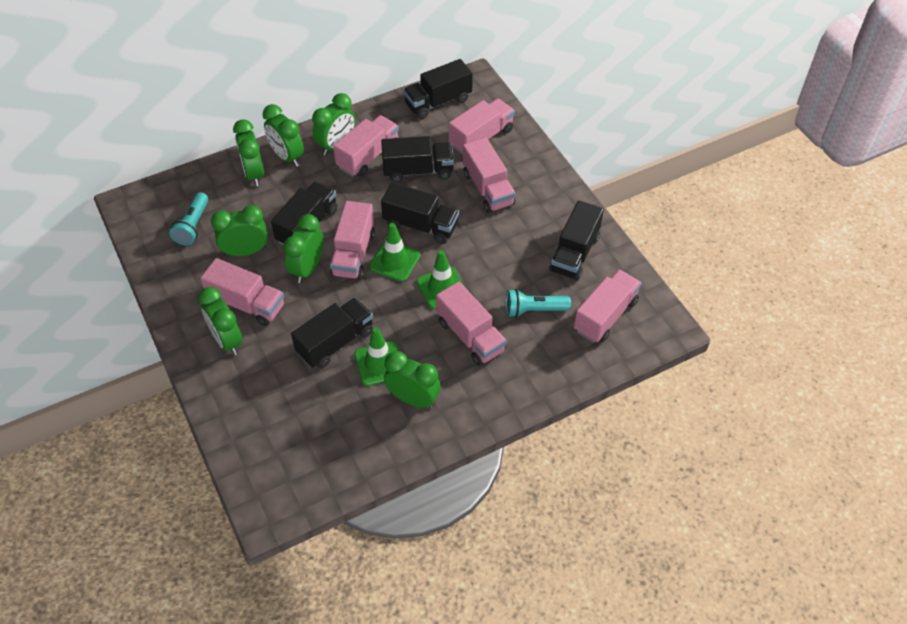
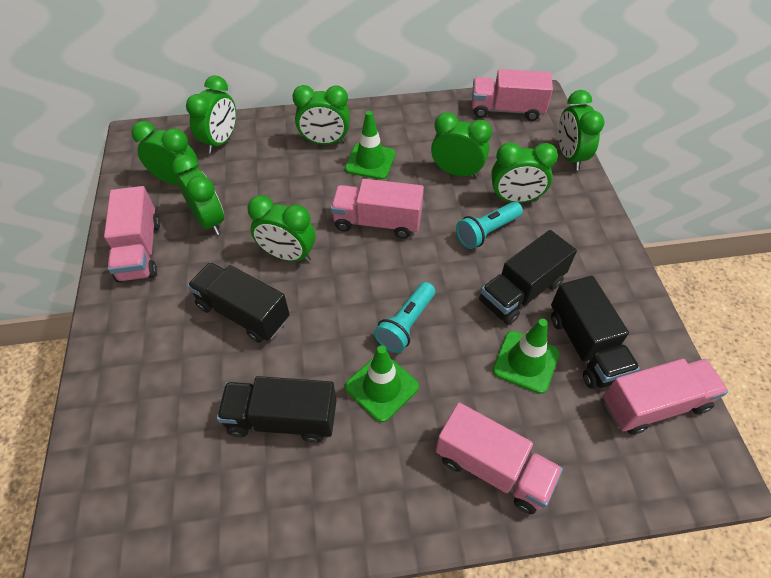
black truck: [271,182,338,245] [291,297,373,368] [381,136,454,183] [381,182,459,244] [403,59,473,119] [549,200,604,281] = 6 -> [187,262,290,343] [217,376,337,443] [479,230,577,325] [551,276,640,389] = 4
green clock: [198,287,243,355] [211,205,268,256] [233,119,264,186] [263,104,304,167] [283,214,324,283] [312,93,356,155] [384,351,441,408] = 7 -> [131,121,198,185] [172,154,224,235] [186,76,236,154] [248,195,315,262] [292,85,350,145] [431,112,492,178] [491,142,558,203] [558,90,604,170] = 8
pink truck: [200,258,284,326] [330,201,375,280] [333,115,399,177] [436,282,507,366] [449,99,515,155] [463,137,516,213] [574,270,642,343] = 7 -> [104,186,160,282] [331,179,424,239] [436,403,563,514] [472,69,553,121] [603,359,728,435] = 5

